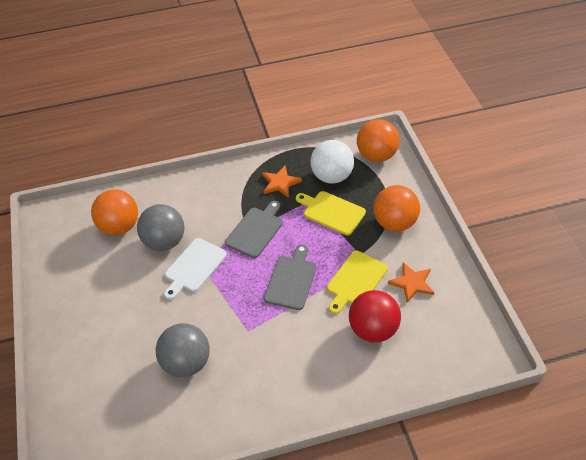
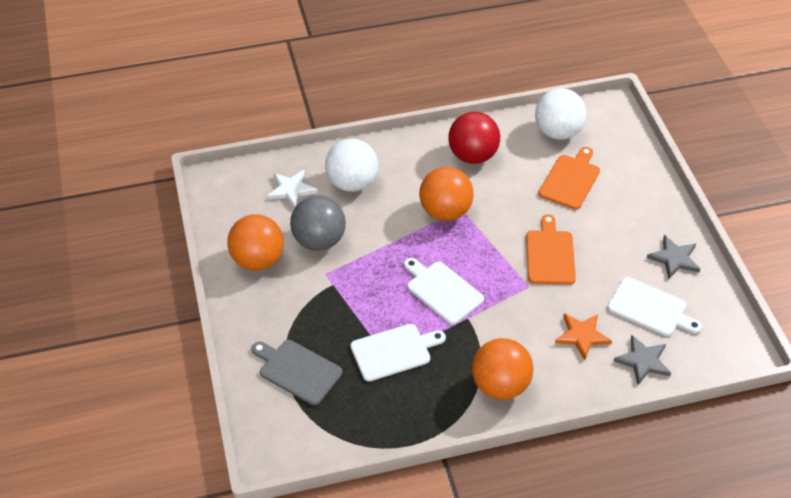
grey ball: [137,204,184,251] [156,323,210,377] = 2 -> [290,195,346,251] = 1
grey cutting board: [225,201,283,258] [264,244,316,310] = 2 -> [252,340,342,405] = 1
grey star: none = 0 -> [614,335,671,385] [647,235,700,279] = 2
orange cutting board: none = 0 -> [526,214,576,285] [539,147,600,210] = 2
orange star: [262,165,302,198] [388,262,434,303] = 2 -> [555,313,612,360] = 1
white ball: [310,140,354,184] = 1 -> [325,139,378,192] [535,88,586,140] = 2
white cutting board: [164,238,227,300] = 1 -> [350,324,446,381] [404,258,484,325] [607,277,702,336] = 3
white star: none = 0 -> [267,170,318,209] = 1
yellow cutting board: [296,191,366,235] [327,251,388,314] = 2 -> none = 0

